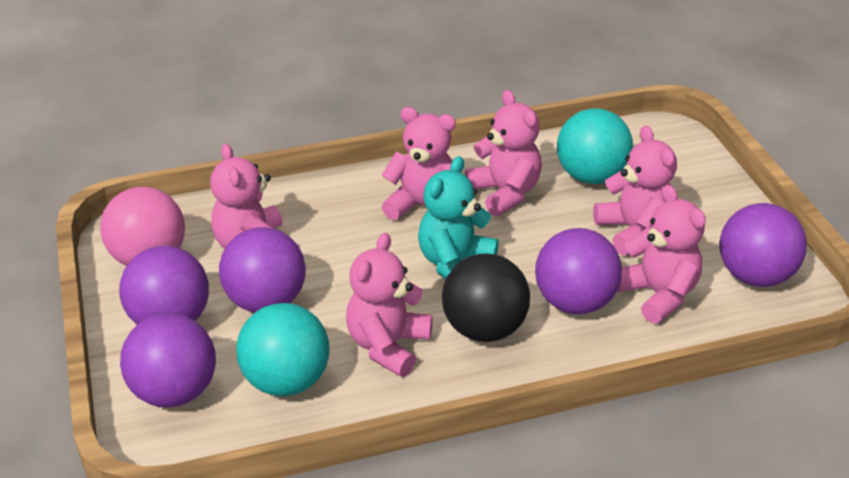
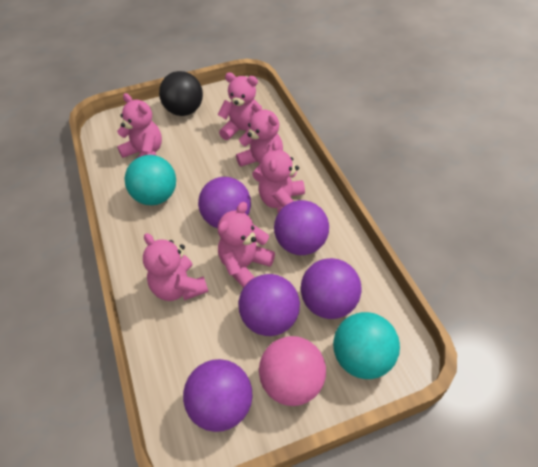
turquoise teddy bear: [418,156,499,279] = 1 -> none = 0

